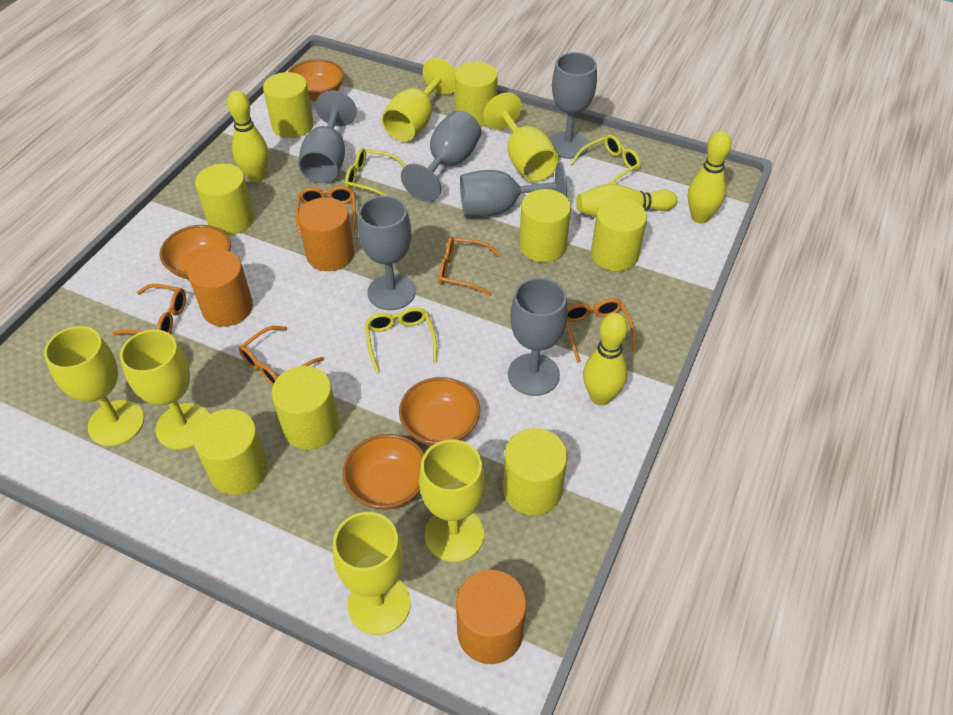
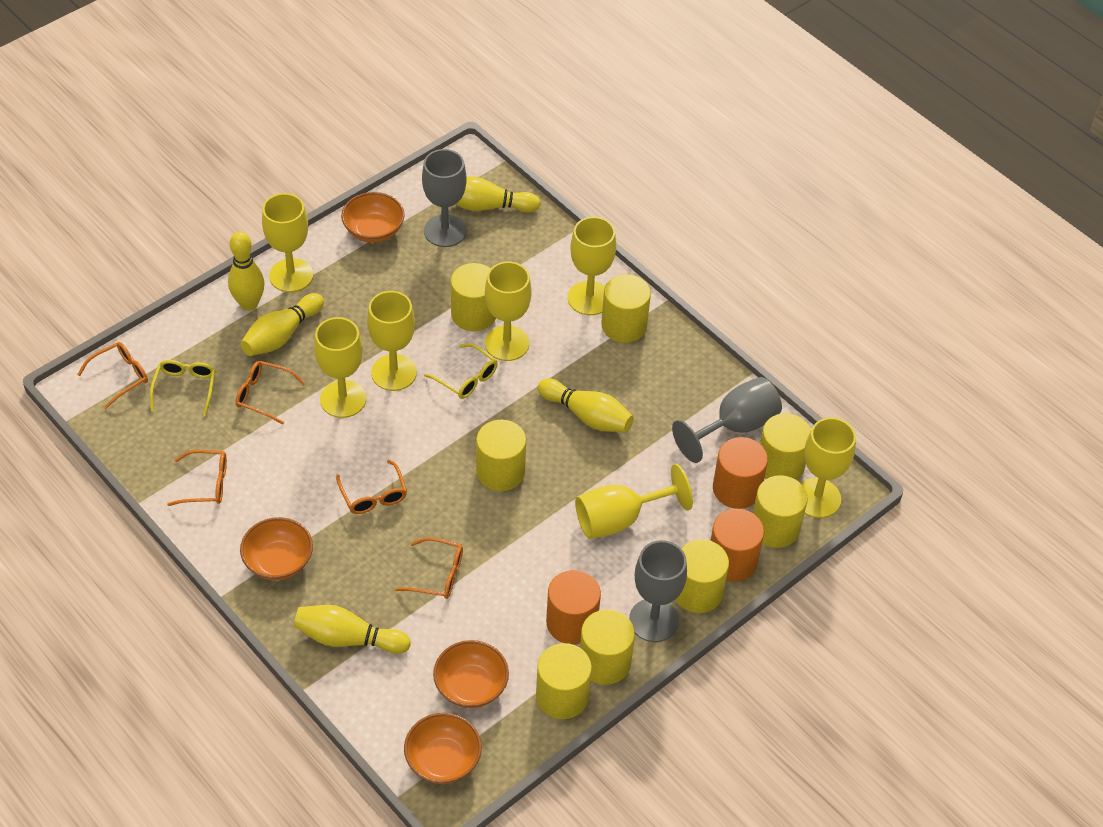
grey goblet: [298,91,357,183] [358,195,416,310] [401,110,481,202] [460,163,567,217] [508,277,568,396] [549,52,597,159] = 6 -> [422,149,467,247] [629,540,687,642] [672,377,782,463] = 3
yellow bowling pin: [227,90,269,182] [576,184,677,218] [583,313,628,406] [688,131,732,224] = 4 -> [228,232,265,311] [240,293,324,356] [294,605,411,654] [456,177,541,212] [538,378,634,432] = 5
yellow glasses: [345,148,406,196] [365,307,437,373] [571,135,641,184] = 3 -> [150,360,215,416] [424,343,498,399] = 2
yellow goblet: [44,326,144,446] [120,330,209,450] [333,512,411,635] [381,58,455,142] [419,440,485,562] [483,93,559,182] = 6 -> [262,193,313,292] [314,317,366,418] [367,291,417,391] [485,262,531,361] [568,217,616,315] [575,464,693,539] [801,417,856,518] = 7

